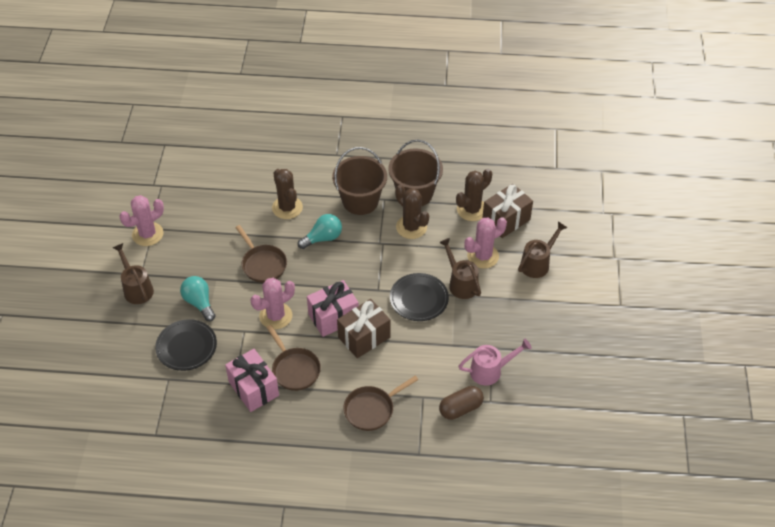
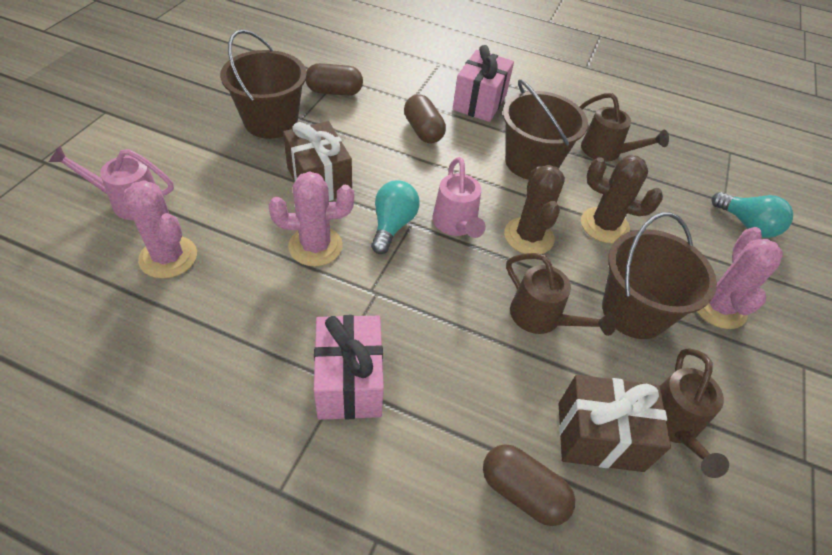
black plate: [155,319,217,371] [390,273,449,321] = 2 -> none = 0
brown bucket: [332,147,387,215] [388,140,443,206] = 2 -> [220,29,307,139] [503,79,588,180] [602,212,717,339] = 3
brown cactus: [272,169,303,219] [395,185,429,239] [456,169,492,221] = 3 -> [504,165,565,254] [581,155,663,243] = 2
brown capsule: [439,386,484,420] = 1 -> [306,63,363,96] [404,94,446,143] [483,444,575,526] = 3
brown pan: [235,225,287,283] [266,325,321,391] [343,376,418,431] = 3 -> none = 0
pink watering can: [458,339,532,386] = 1 -> [49,146,174,220] [432,157,486,238] = 2

